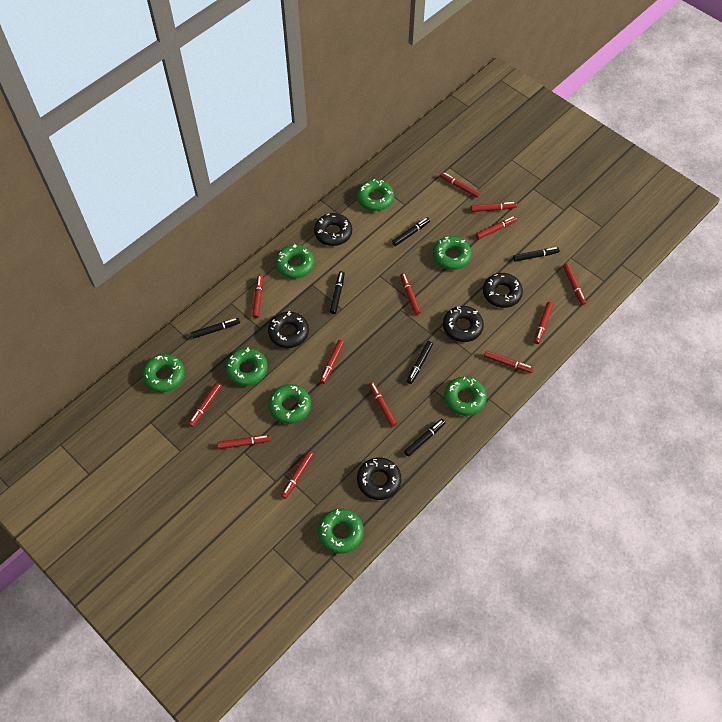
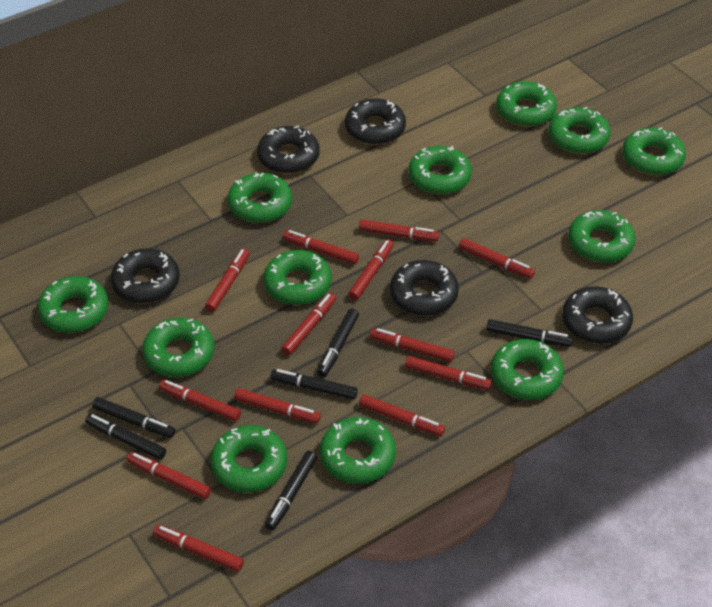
green donut: [142,354,185,392] [226,348,268,386] [269,384,311,424] [275,244,315,279] [318,509,364,554] [357,179,394,211] [433,236,472,270] [444,376,487,416] = 8 -> [38,276,108,333] [142,318,214,377] [210,425,287,493] [228,173,292,223] [263,250,332,305] [320,417,396,484] [408,146,472,194] [491,339,564,400] [496,81,557,127] [548,107,611,154] [568,210,636,263] [622,127,686,175] = 12

